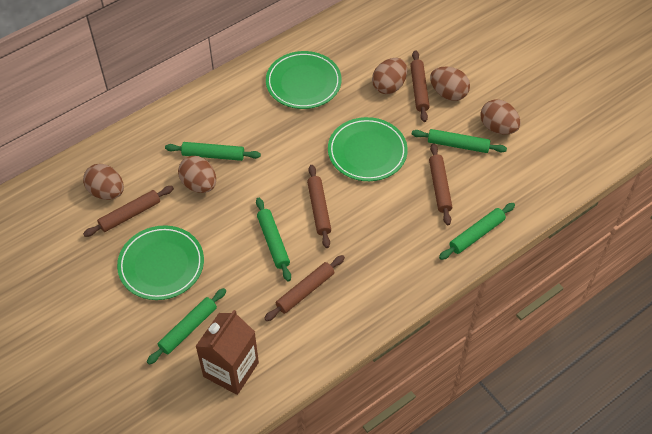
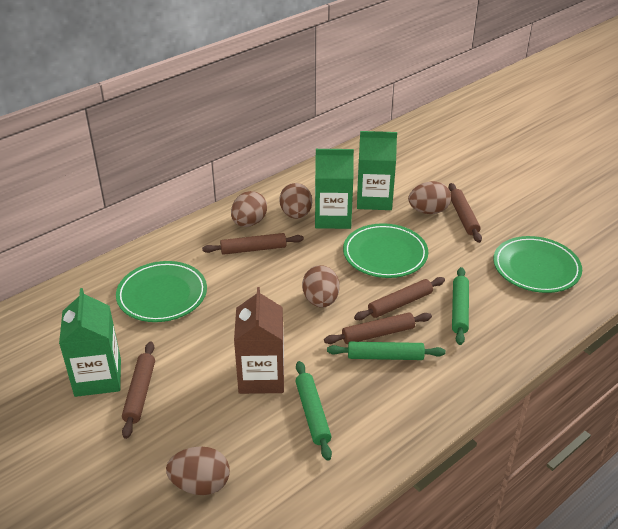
green carton: none = 0 -> [59,288,121,397] [315,149,354,229] [357,131,397,210] = 3
green rolling pin: [147,288,226,365] [165,142,261,161] [256,198,291,281] [412,129,507,153] [439,203,515,260] = 5 -> [296,361,332,461] [327,342,446,360] [452,267,469,345] = 3

